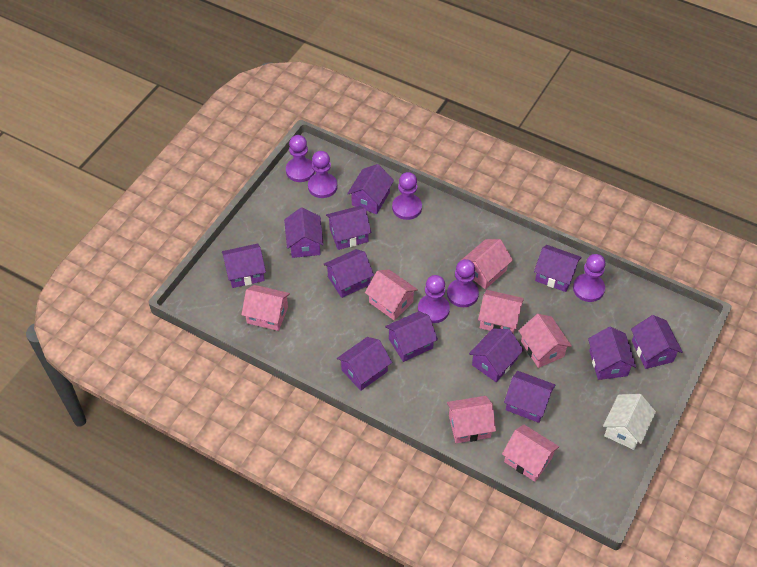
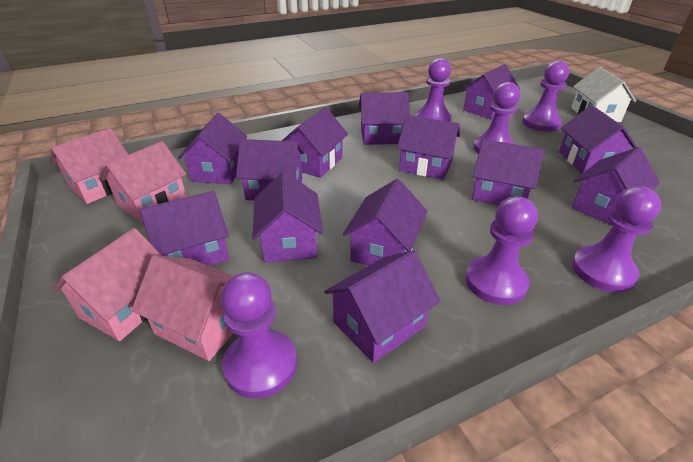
pink house: [241,285,290,331] [365,269,418,321] [447,396,496,443] [462,239,513,289] [478,290,524,334] [502,425,559,482] [519,314,572,368] = 7 -> [51,128,128,204] [53,228,162,341] [101,141,187,222] [131,255,234,361] = 4
purple house: [222,243,266,288] [284,208,324,258] [324,249,374,298] [326,206,371,250] [337,337,392,391] [347,164,394,214] [385,311,438,362] [469,328,524,382] [504,371,555,423] [534,245,582,292] [588,326,636,380] [631,315,683,369] = 12 -> [140,191,229,266] [178,113,247,184] [236,139,304,201] [252,171,323,263] [282,107,348,178] [324,250,440,363] [343,179,427,266] [359,92,410,145] [397,115,460,180] [462,64,520,120] [472,139,544,205] [559,105,637,174] [572,147,660,225] = 13

